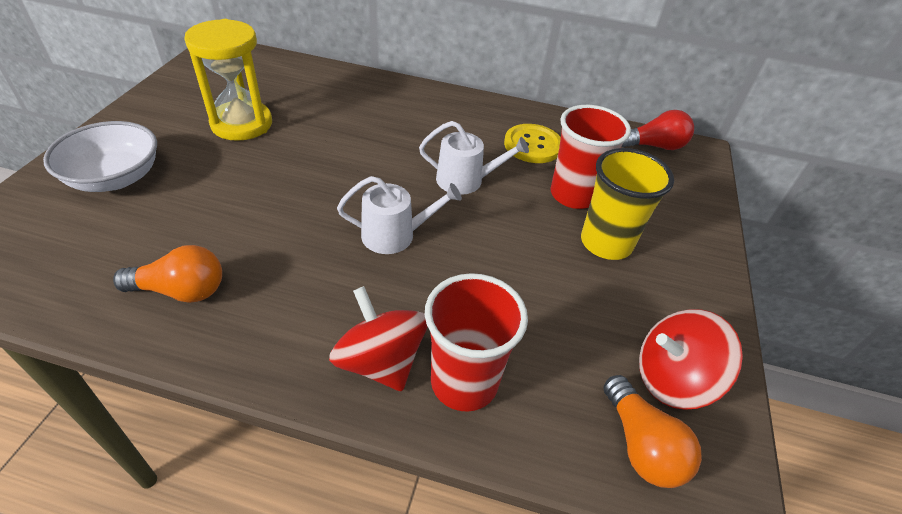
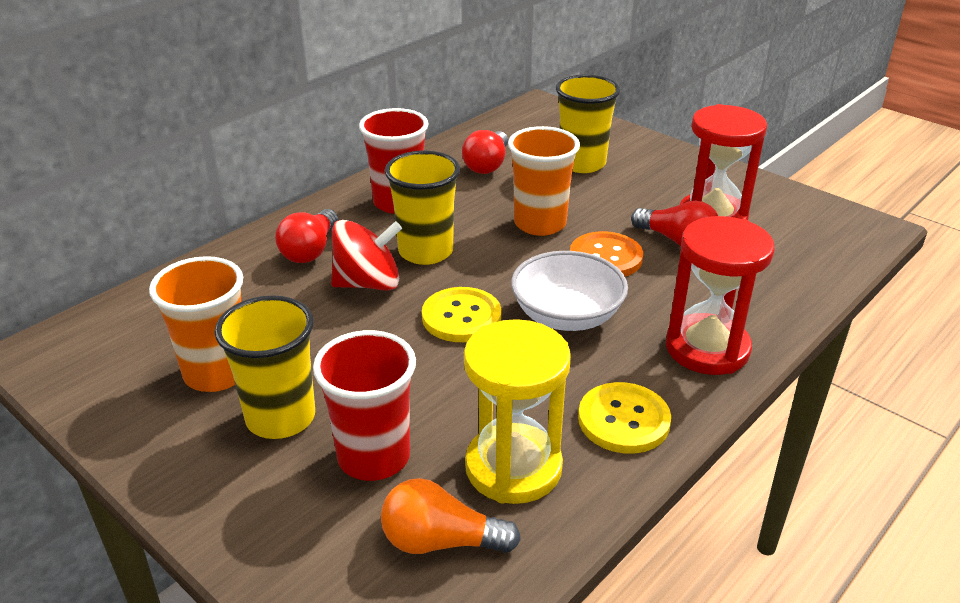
orange button: none = 0 -> [570,231,643,277] = 1
orange cup: none = 0 -> [149,256,243,392] [508,126,580,236] = 2
orange light bulb: [113,245,222,303] [604,375,702,488] = 2 -> [381,478,521,554] = 1
red hourglass: none = 0 -> [666,216,775,375] [680,104,767,220] = 2
red light bulb: [622,110,694,150] = 1 -> [275,209,338,263] [462,130,508,174] [631,201,718,247] = 3
red spinning top: [329,286,428,391] [639,309,743,410] = 2 -> [331,220,402,291] = 1
white watering can: [337,176,462,254] [419,121,529,195] = 2 -> none = 0
yellow button: [504,124,561,163] = 1 -> [422,287,501,342] [578,382,671,454] = 2
yellow cup: [581,148,674,260] = 1 -> [214,295,315,439] [384,151,460,265] [556,74,620,173] = 3

